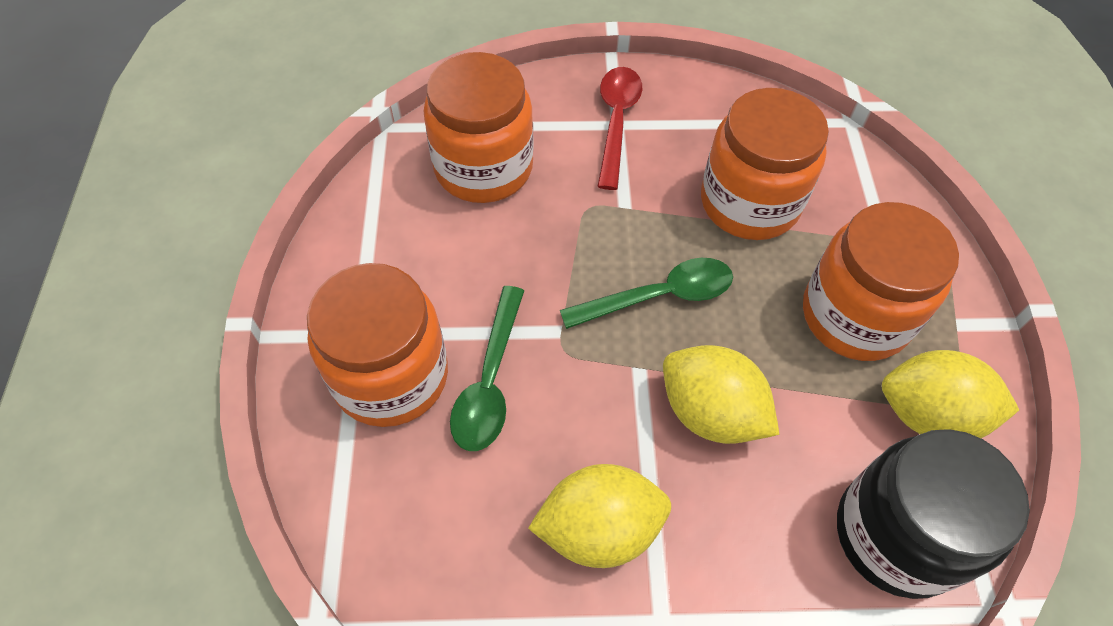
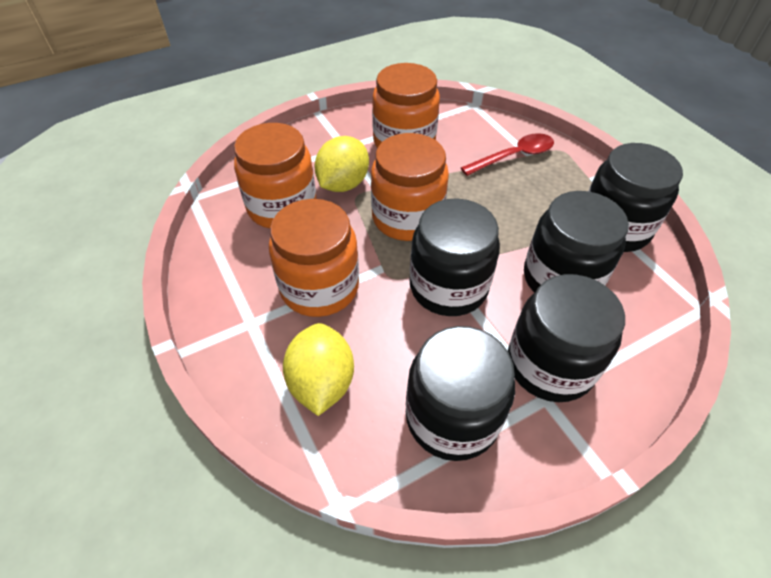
black jar: [837,429,1030,599] = 1 -> [406,326,515,461] [409,198,500,316] [508,274,625,402] [524,191,629,293] [588,143,683,252] = 5
green spoon: [450,286,524,451] [560,258,733,329] = 2 -> none = 0
yellow lemon: [528,464,671,568] [663,345,779,444] [882,350,1019,438] = 3 -> [283,323,354,416] [314,136,369,192] = 2

